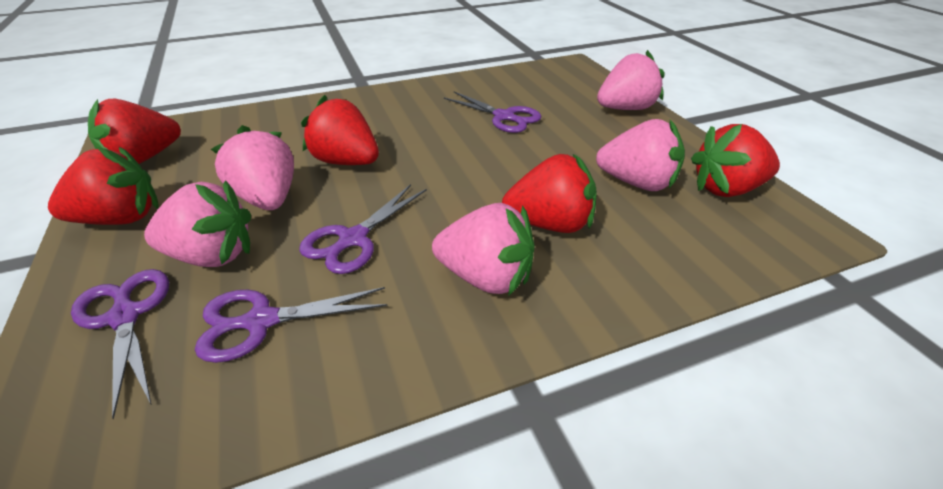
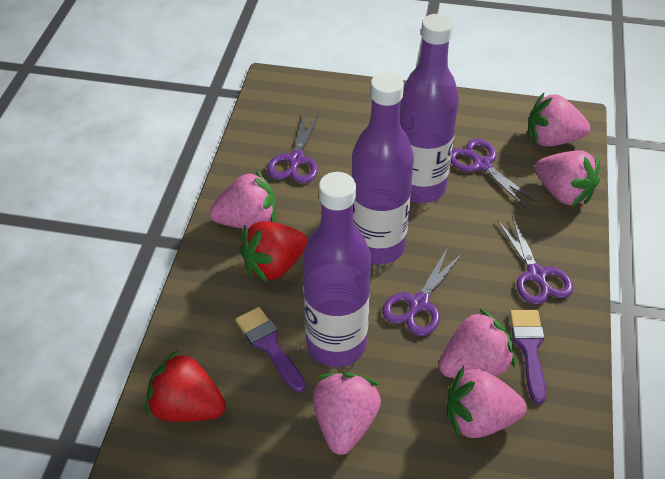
pink strawberry: [144,181,251,267] [211,125,294,210] [432,203,535,296] [596,119,685,191] [597,50,665,110] = 5 -> [209,170,276,229] [312,372,381,455] [438,308,515,378] [447,366,527,438] [528,93,590,146] [535,150,600,207] = 6
purple bottle: none = 0 -> [303,172,371,367] [352,72,414,265] [400,14,459,203] = 3
purple brush: none = 0 -> [235,307,306,392] [510,310,546,404] = 2
red strawberry: [48,147,159,225] [88,99,181,164] [301,95,379,165] [502,154,597,233] [691,124,780,197] = 5 -> [145,349,226,422] [239,221,308,283] = 2

